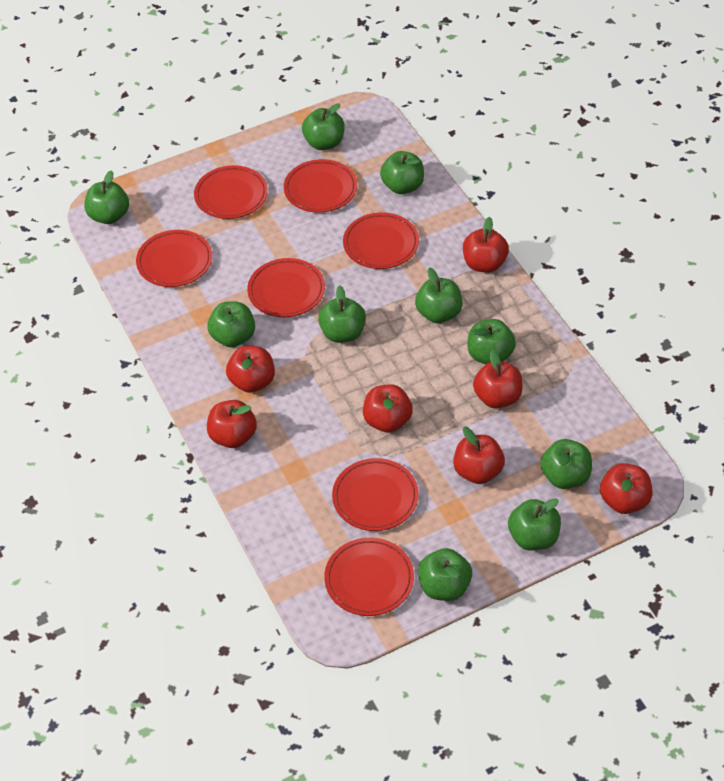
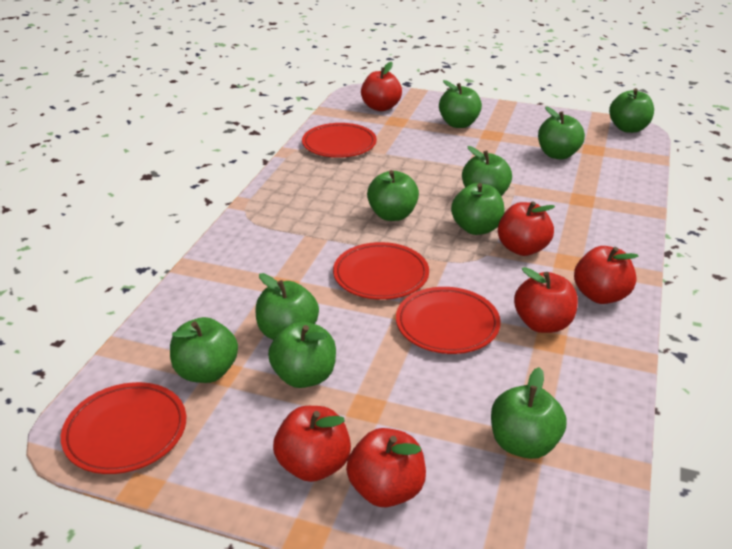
red apple: [207,400,257,448] [226,346,275,393] [363,384,413,433] [453,427,505,484] [463,217,509,273] [473,349,522,408] [600,463,652,514] = 7 -> [273,406,351,482] [346,428,426,507] [361,62,402,111] [498,201,555,256] [514,267,578,333] [574,246,639,304] = 6
red plate: [136,230,212,287] [194,165,268,219] [247,258,325,317] [284,159,357,213] [324,537,414,616] [332,458,419,531] [343,212,419,269] = 7 -> [61,382,186,474] [302,123,377,158] [333,242,429,300] [396,287,501,354] = 4

